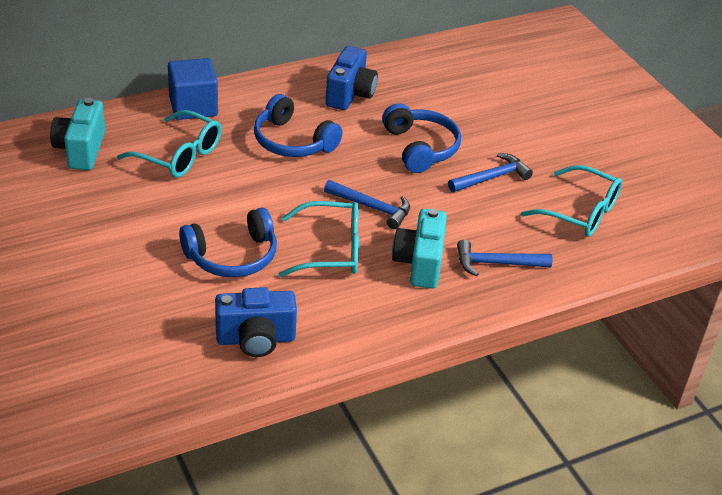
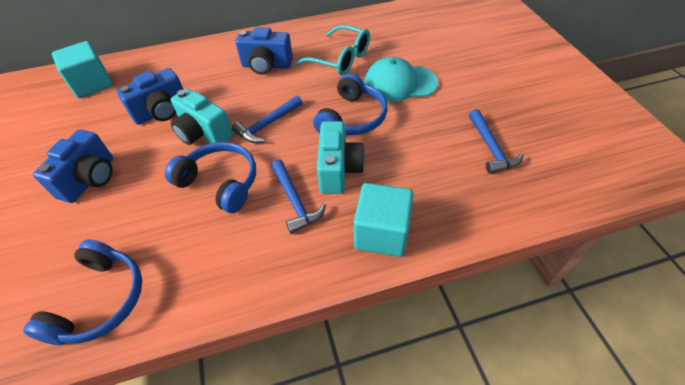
blue camera: [215,287,297,357] [325,46,378,110] = 2 -> [33,129,113,203] [117,68,184,125] [236,27,293,75] = 3
blue cube: [168,58,218,120] = 1 -> none = 0
turquoise cap: none = 0 -> [364,57,438,102] = 1
turquoise cube: none = 0 -> [52,41,113,98] [354,183,413,257] = 2
turquoise glasses: [117,110,222,178] [278,201,359,277] [521,165,622,237] = 3 -> [295,25,370,75] = 1

